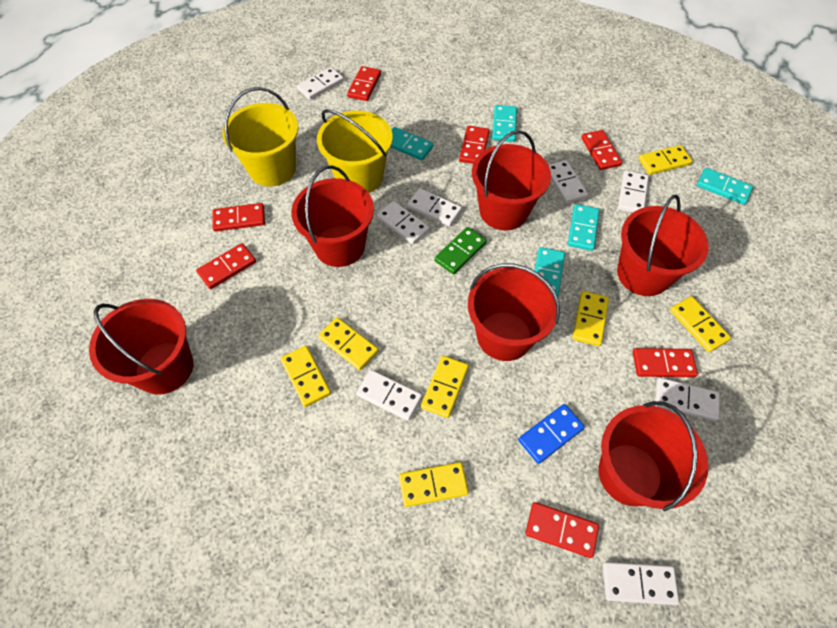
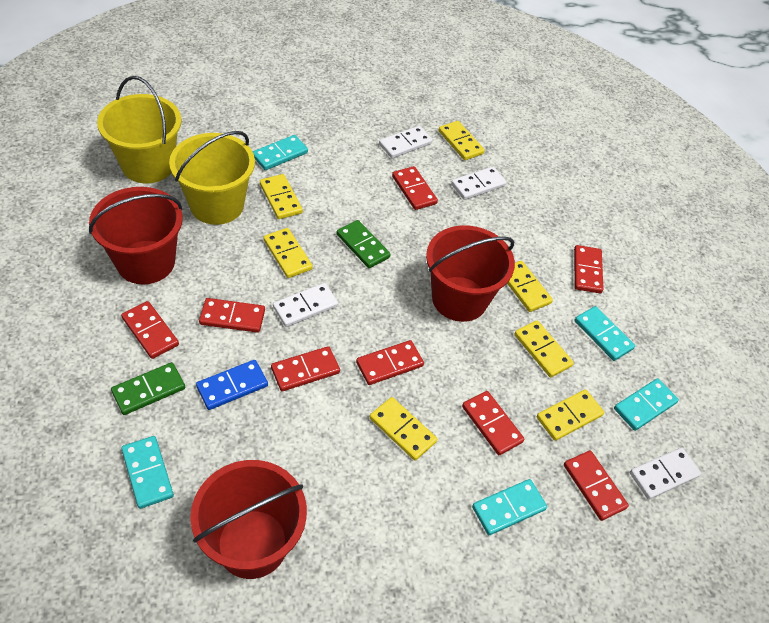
green domino: [434,227,487,274] = 1 -> [111,362,185,415] [336,220,391,268] = 2
red bucket: [89,299,193,394] [291,165,374,267] [468,263,560,361] [472,130,551,230] [598,401,708,511] [617,195,709,296] = 6 -> [89,187,183,285] [190,460,307,579] [426,225,515,322] = 3
red domino: [196,243,256,289] [212,203,265,232] [347,66,381,101] [459,126,490,164] [525,502,599,558] [581,130,622,170] [633,348,698,377] = 7 -> [121,301,179,359] [199,298,265,333] [271,346,340,391] [356,340,424,385] [392,166,438,210] [462,391,525,455] [564,450,629,521] [574,245,603,293] = 8
white domino: [297,67,344,100] [356,370,422,421] [377,201,430,244] [407,188,462,227] [549,160,588,203] [602,562,679,605] [618,171,649,213] [655,378,720,421] = 8 -> [273,283,338,327] [379,126,433,158] [451,166,507,200] [630,447,701,500] = 4

